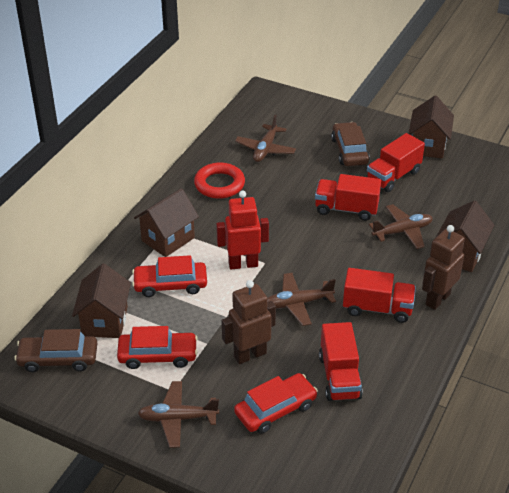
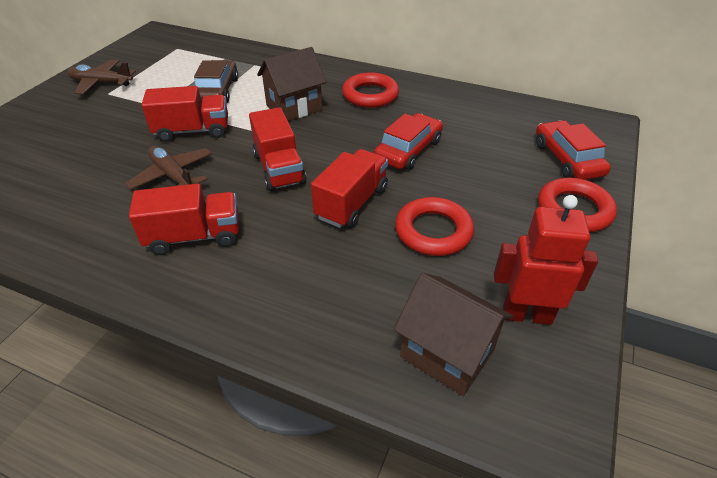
brown car: [14,329,97,372] [331,122,370,166] = 2 -> [194,60,238,103] = 1
brown house: [72,264,131,338] [134,188,199,257] [409,96,454,159] [436,200,495,272] = 4 -> [257,47,326,121] [394,273,513,396] = 2
brown plane: [138,381,219,448] [235,115,296,162] [268,273,336,326] [369,204,433,249] = 4 -> [67,59,136,95] [125,146,212,190] = 2
brown robot: [222,280,276,364] [422,225,465,310] = 2 -> none = 0
red car: [117,326,198,369] [132,255,207,297] [234,373,318,433] = 3 -> [374,113,443,170] [536,120,611,180] = 2
red ring: [194,162,245,199] = 1 -> [342,72,399,108] [395,197,474,256] [538,178,617,232] = 3

